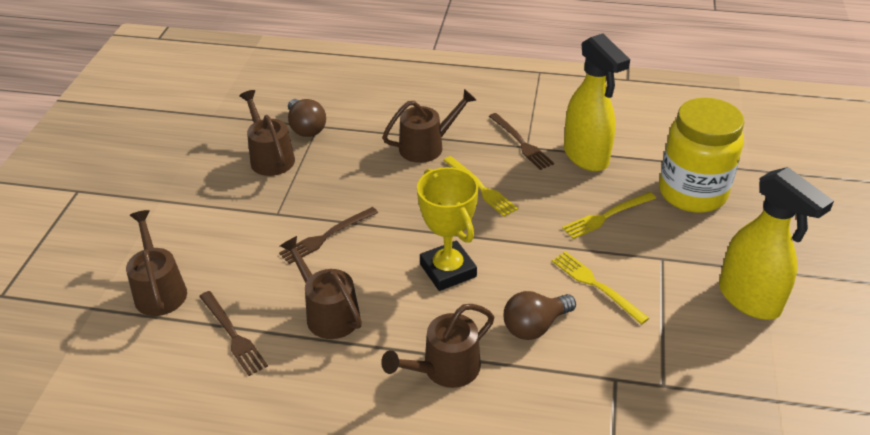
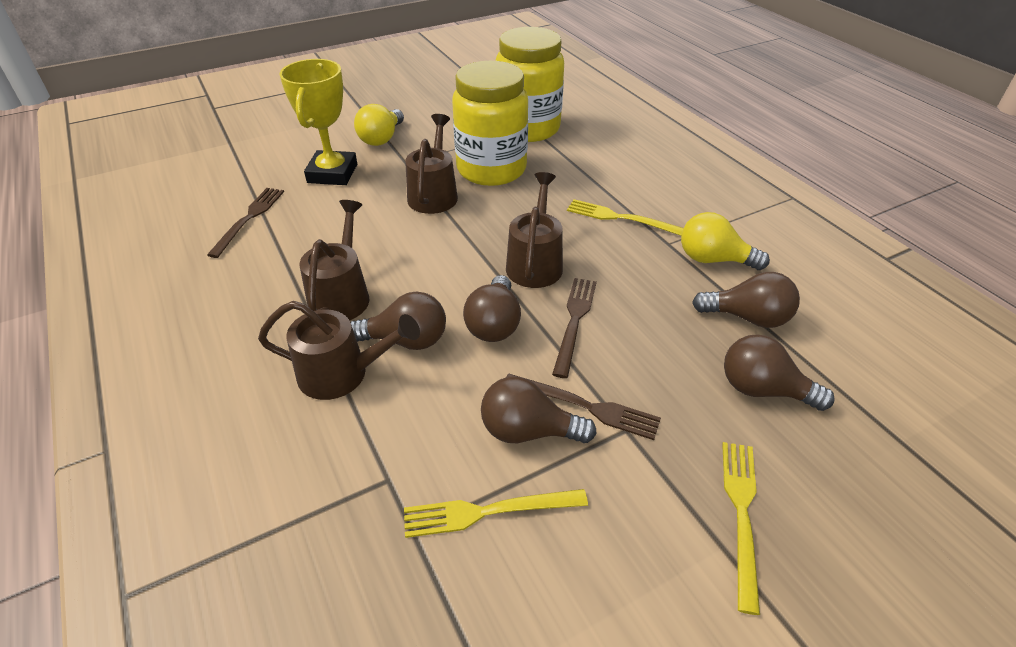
brown light bulb: [288,99,326,137] [504,291,576,340] = 2 -> [350,292,446,350] [463,275,521,342] [481,376,596,443] [692,272,800,328] [724,334,835,411] = 5
brown watering can: [126,210,187,316] [239,90,295,176] [280,236,362,339] [381,304,494,388] [382,89,476,163] = 5 -> [258,301,420,400] [300,200,369,321] [405,114,458,214] [506,172,563,288] = 4
yellow jar: [659,98,745,213] = 1 -> [452,61,528,186] [495,27,564,142] = 2
yellow light bulb: none = 0 -> [354,104,404,146] [681,212,770,270] = 2
yellow spray bottle: [564,33,630,171] [719,167,834,320] = 2 -> none = 0

